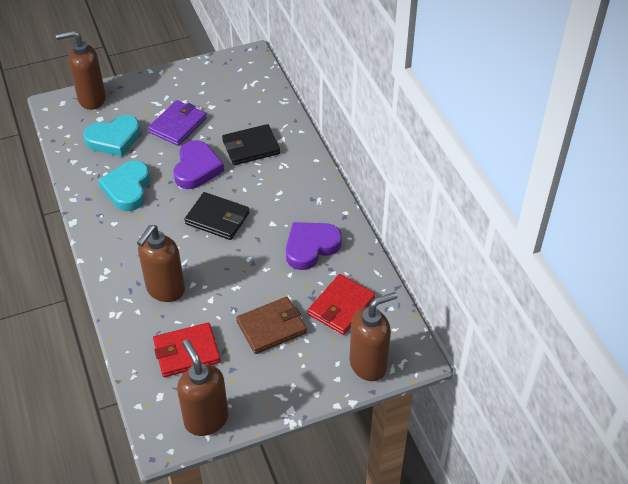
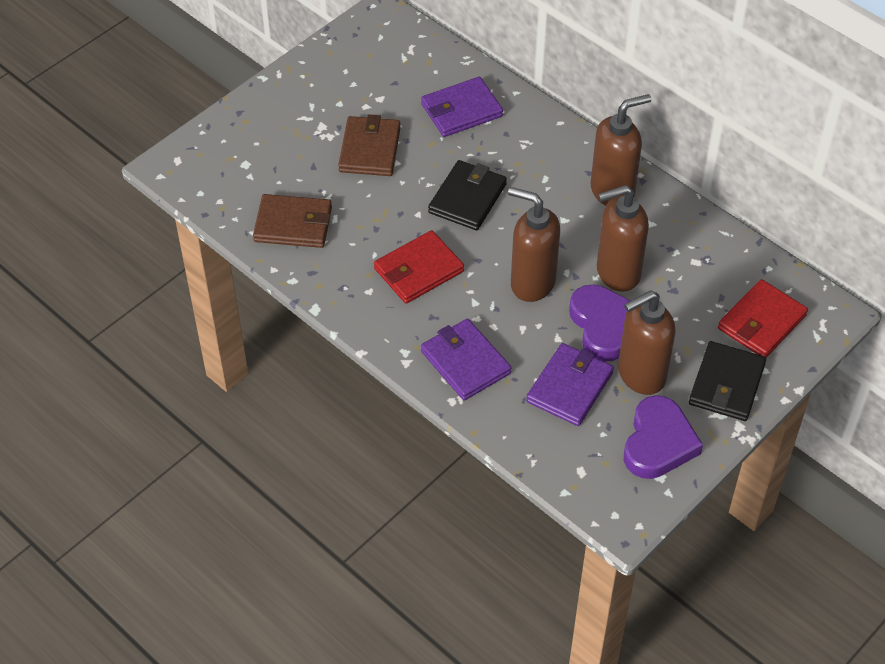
brown wallet: [236,297,307,354] = 1 -> [253,194,332,248] [338,115,401,176] = 2
purple wallet: [148,100,207,146] = 1 -> [421,77,503,137] [421,319,511,400] [526,343,614,426] = 3
turquoise heart: [83,115,141,157] [98,161,150,211] = 2 -> none = 0

